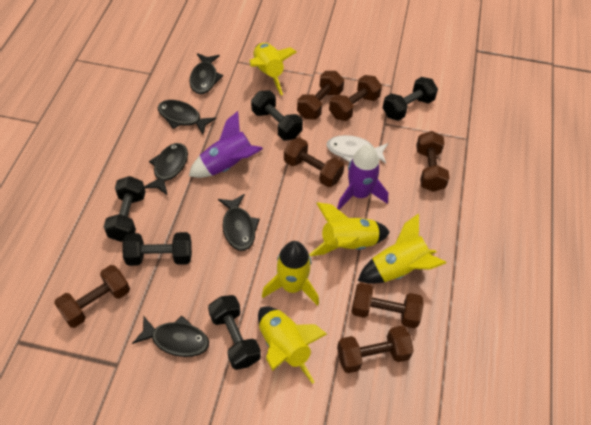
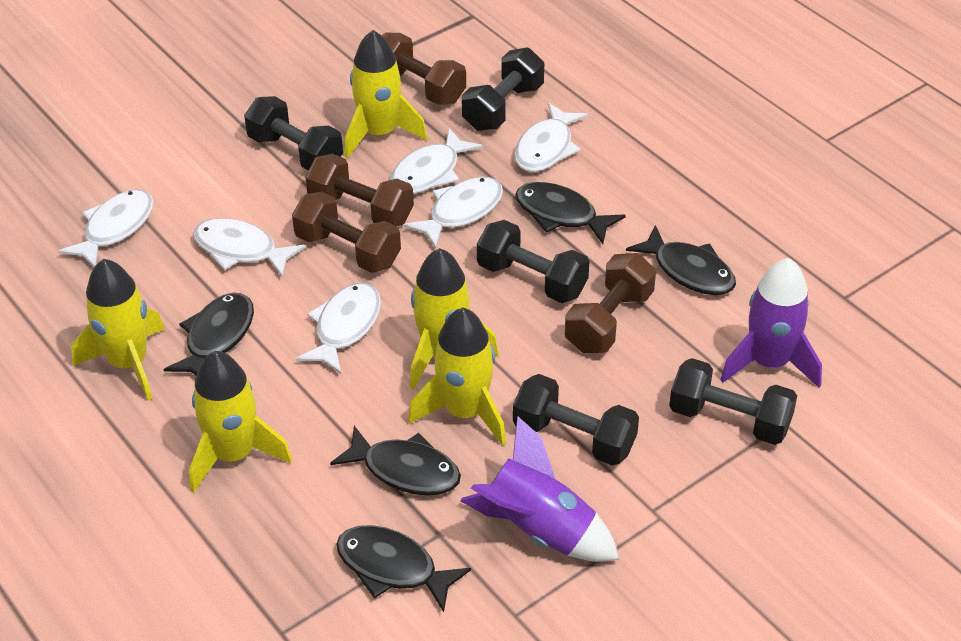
brown dumbbell: [54,265,130,328] [284,137,345,187] [297,71,344,119] [329,75,382,121] [337,326,414,373] [351,283,424,328] [416,131,450,192] = 7 -> [292,191,401,273] [306,154,414,226] [382,33,466,105] [565,253,656,353] = 4
white fish: [326,135,388,164] = 1 -> [58,189,154,267] [193,218,306,277] [295,283,381,374] [390,128,483,194] [403,177,503,249] [514,103,588,172] = 6

